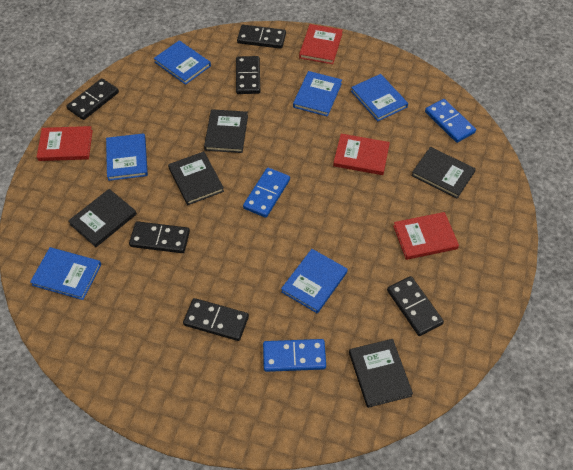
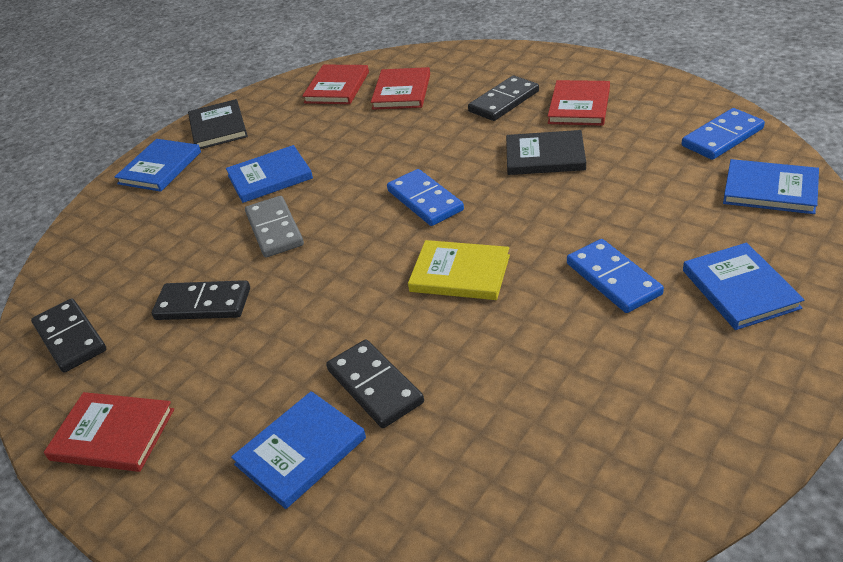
black book: [68,189,137,247] [168,151,224,205] [204,109,248,153] [349,339,413,408] [411,147,476,198] = 5 -> [188,99,248,149] [506,130,586,175] = 2
black domino: [66,78,119,120] [129,221,190,253] [183,298,249,341] [236,56,260,94] [237,25,286,49] [387,276,444,336] = 6 -> [31,298,106,373] [152,280,250,320] [326,340,424,428] [468,76,539,121] = 4
blue book: [30,247,101,300] [106,133,148,181] [154,40,211,85] [281,249,348,313] [293,71,342,117] [351,74,408,121] = 6 -> [115,139,201,192] [226,145,313,203] [231,391,366,509] [683,243,804,330] [723,159,819,214] = 5
grey domino: none = 0 -> [245,196,304,258] = 1
yellow book: none = 0 -> [408,240,510,300] = 1

